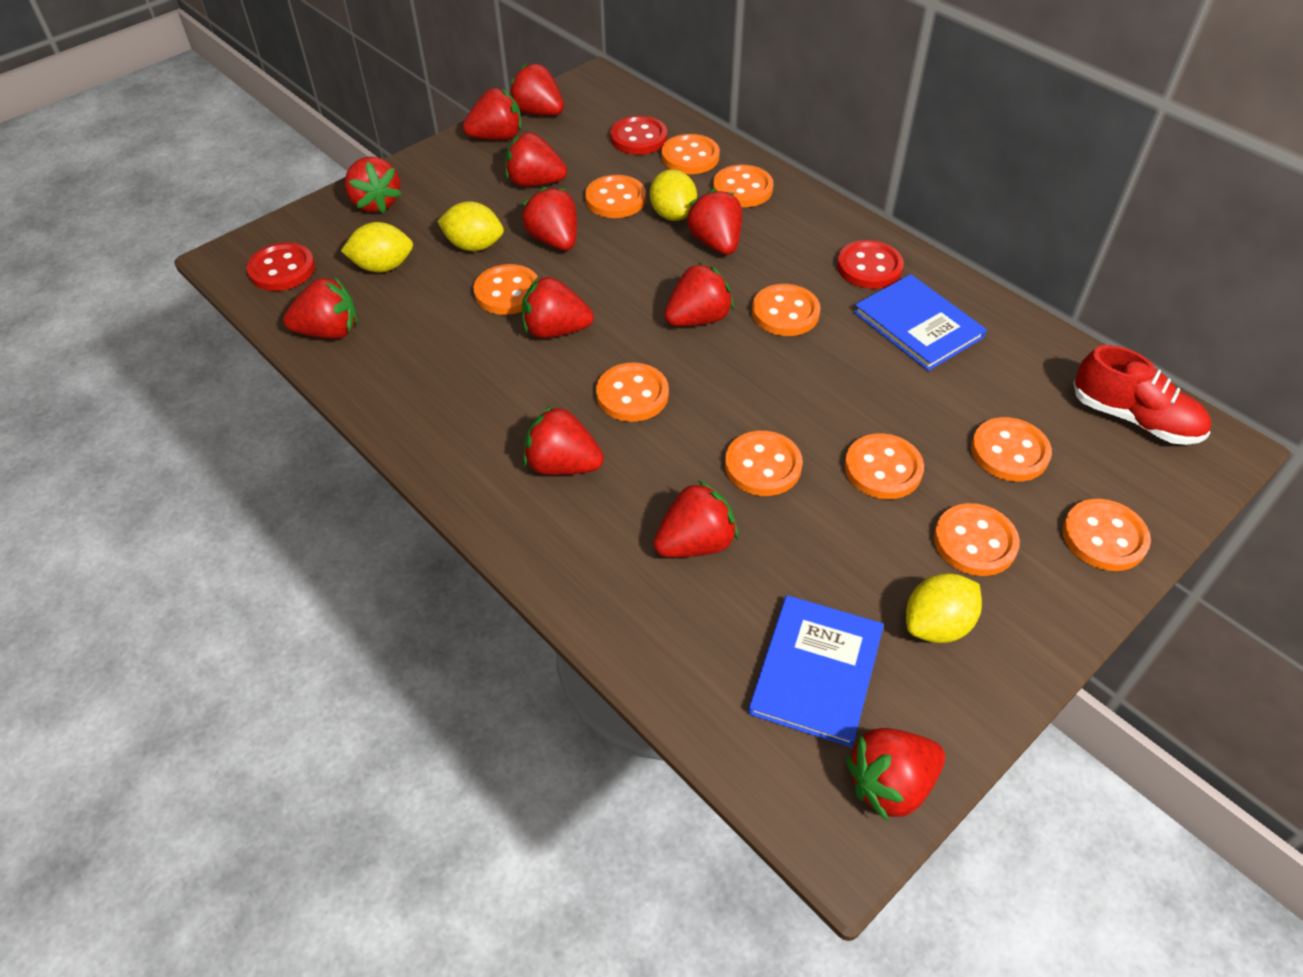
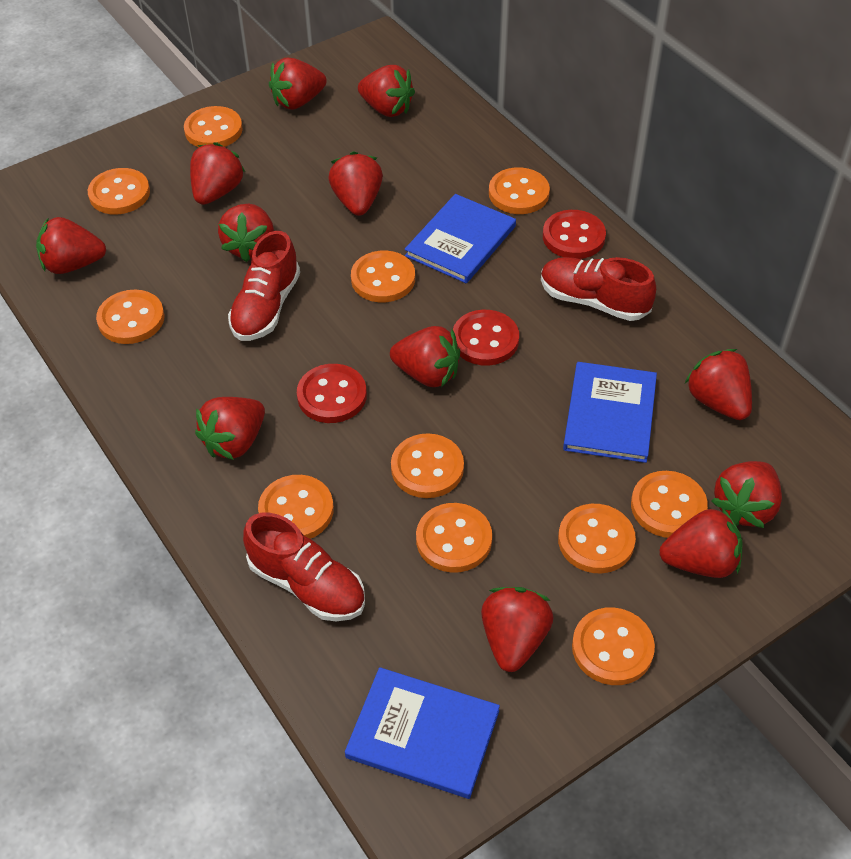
blue book: [748,595,884,747] [854,274,987,371] = 2 -> [345,667,500,799] [404,194,516,283] [563,362,657,463] = 3
red shoe: [1074,345,1211,445] = 1 -> [228,231,300,341] [243,513,365,621] [541,257,656,321] = 3
yellow lemon: [341,222,413,273] [437,201,504,251] [650,169,697,221] [906,573,982,643] = 4 -> none = 0

